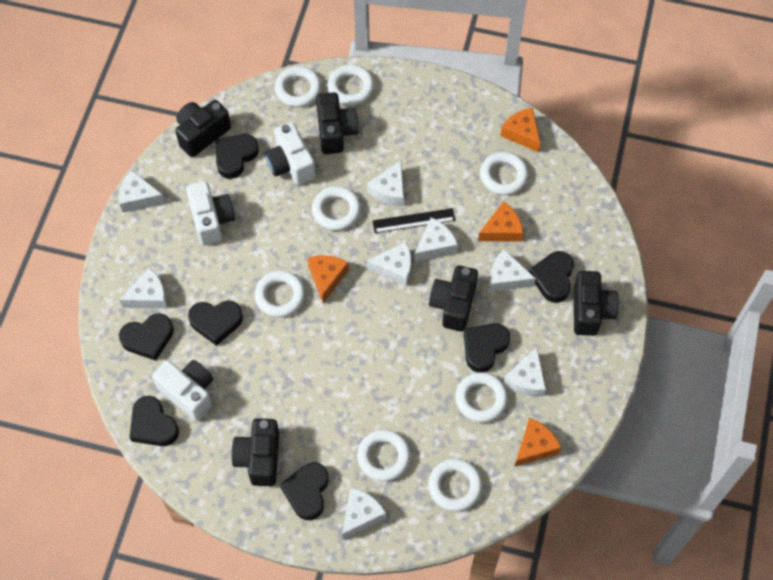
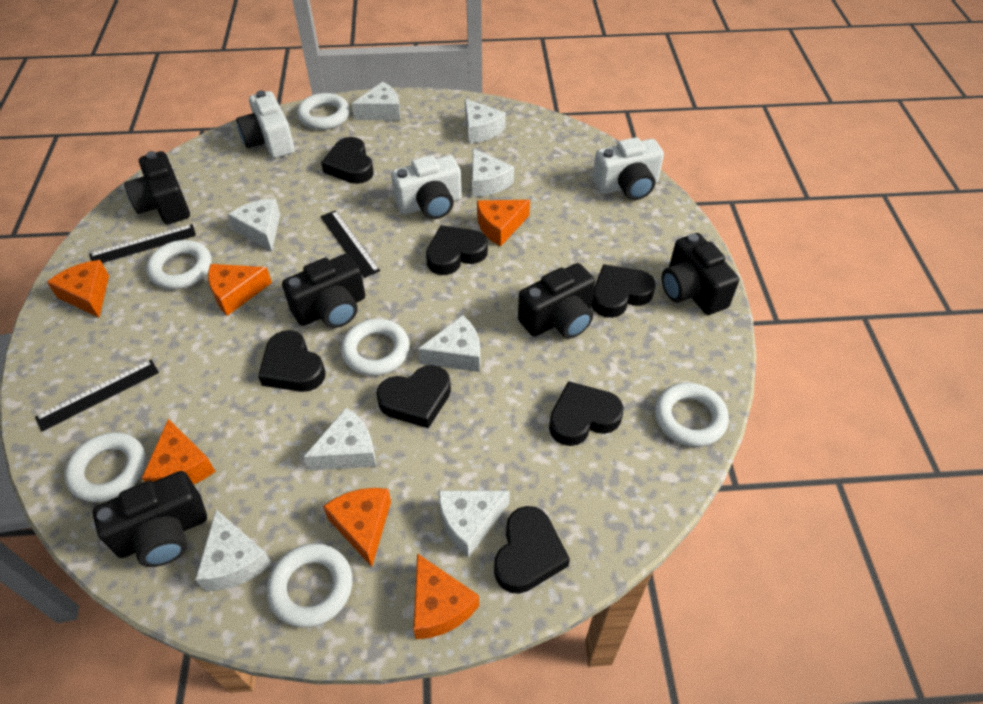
black ruler: [372,208,455,233] = 1 -> [35,360,159,431] [89,224,196,263] [320,210,380,278] = 3
orange cheese: [307,255,349,303] [478,201,523,242] [500,108,541,152] [514,418,561,467] = 4 -> [47,260,109,318] [142,419,216,484] [208,264,272,316] [323,488,391,567] [413,553,479,640] [477,200,530,247] = 6
white ring: [254,270,305,317] [275,66,322,107] [312,186,361,231] [327,64,374,106] [357,430,411,481] [428,459,483,511] [455,372,508,422] [480,152,529,195] = 8 -> [64,432,146,503] [146,240,212,289] [267,543,353,628] [297,93,350,130] [341,319,410,376] [654,382,729,447] = 6

